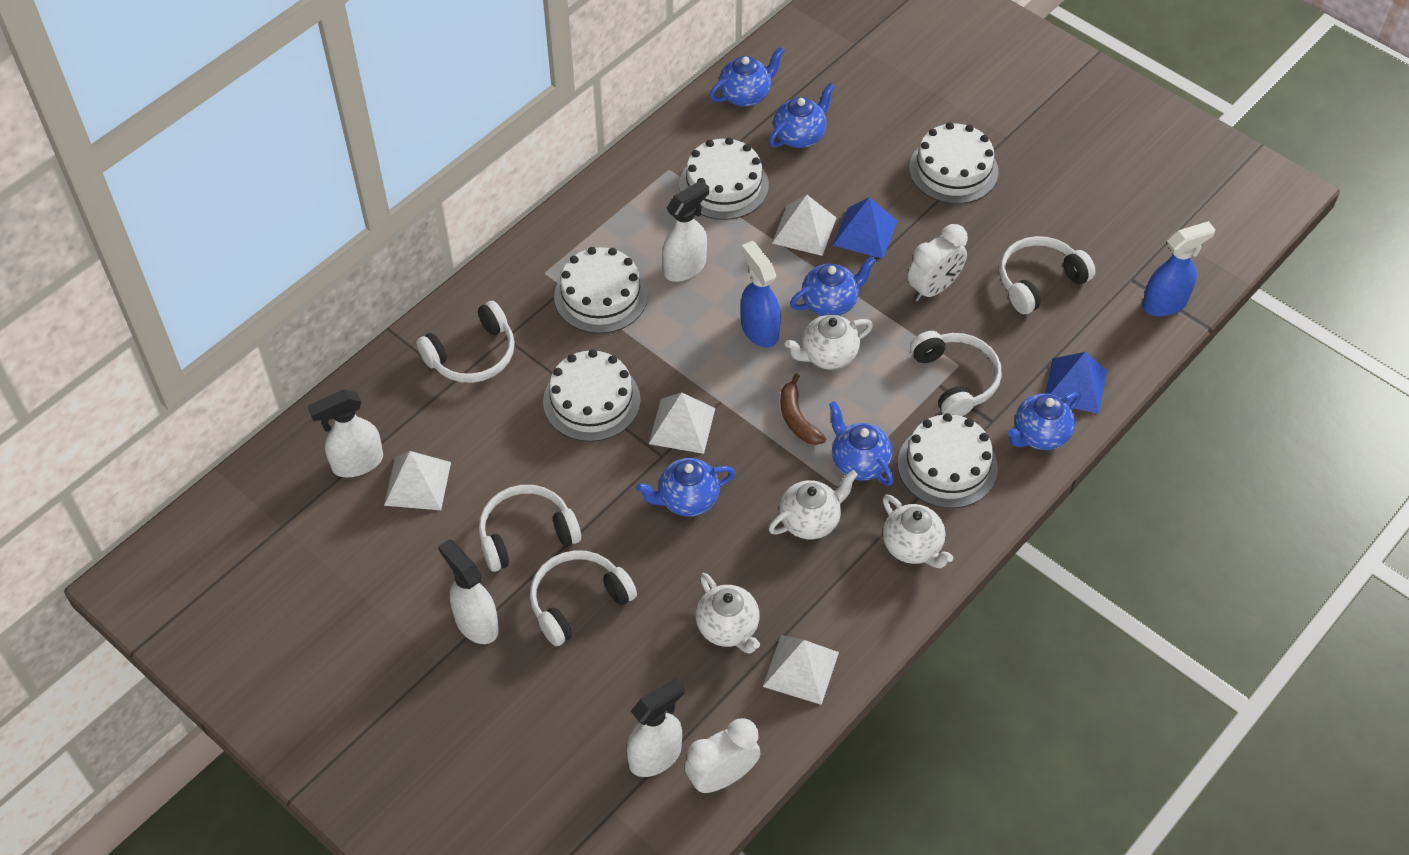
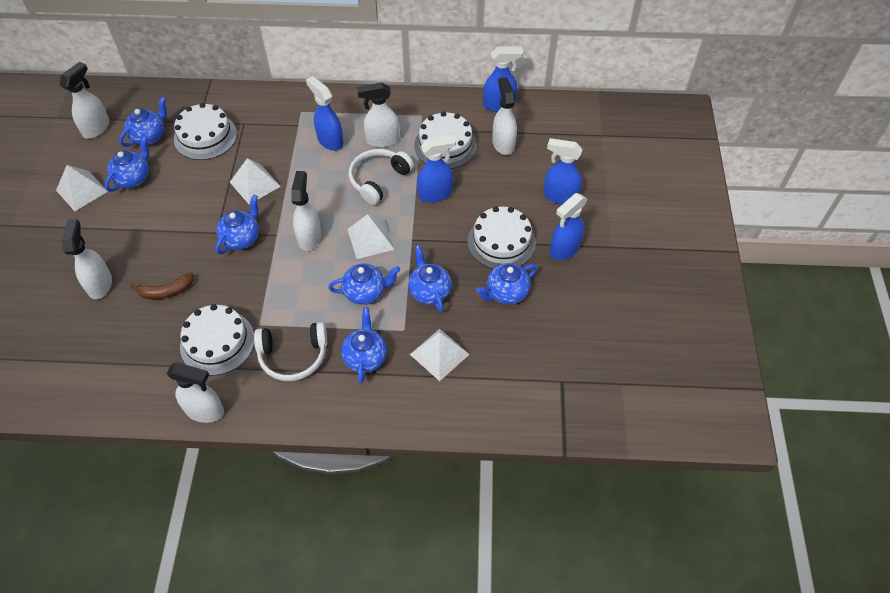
blue pyramid: [833,197,897,259] [1045,352,1107,414] = 2 -> none = 0
blue spray bottle: [741,241,781,348] [1142,221,1215,316] = 2 -> [306,76,344,151] [417,135,456,203] [483,46,523,112] [543,138,582,205] [550,193,587,260] = 5
blue teapot: [636,458,736,516] [710,47,785,106] [769,83,835,148] [790,256,876,316] [829,401,894,486] [1008,392,1081,450] = 6 -> [105,136,149,192] [119,97,167,147] [215,195,259,254] [328,264,400,305] [341,308,387,383] [408,245,452,312] [476,263,538,304] = 7
white cake: [543,349,641,442] [554,247,648,334] [679,137,769,220] [898,413,998,508] [909,122,999,204] = 5 -> [174,103,237,160] [180,304,254,376] [414,111,477,169] [468,206,536,269] = 4
white clock: [685,718,760,793] [908,224,968,301] = 2 -> none = 0
white headphones: [416,301,515,383] [479,485,581,572] [530,550,637,646] [910,331,1002,416] [1000,236,1095,314] = 5 -> [254,322,327,381] [349,149,414,205] = 2
white spray bottle: [308,390,383,477] [438,539,499,644] [627,677,685,777] [662,180,709,282] = 4 -> [59,62,109,139] [62,219,112,299] [167,362,224,423] [291,171,321,251] [357,83,399,147] [492,77,517,155] = 6
white teapot: [696,573,760,654] [769,470,858,539] [785,315,873,370] [883,494,953,568] = 4 -> none = 0

